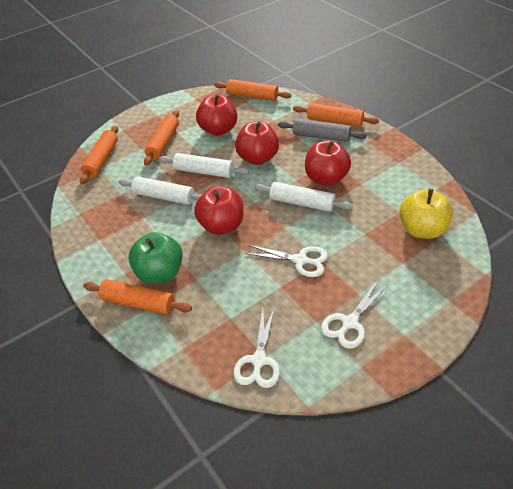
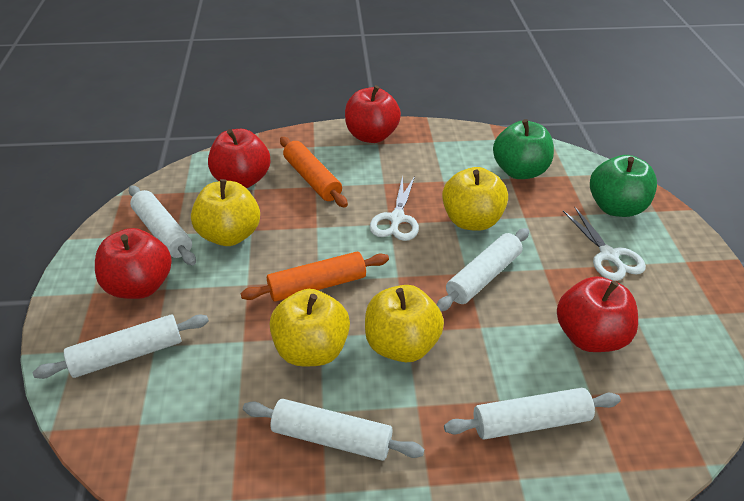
green apple: [128,232,183,284] = 1 -> [493,119,554,179] [590,155,657,217] = 2
grey rolling pin: [278,118,367,142] = 1 -> none = 0
orange rolling pin: [80,125,118,185] [83,279,192,315] [144,110,179,166] [214,79,292,101] [293,103,379,127] = 5 -> [240,252,389,302] [280,137,348,208] = 2
white rolling pin: [119,176,202,205] [159,153,249,178] [254,182,353,212] = 3 -> [33,314,209,379] [129,185,196,265] [243,399,424,461] [437,228,529,312] [444,388,621,440] = 5
white scissors: [233,307,280,388] [245,245,328,277] [321,280,387,349] = 3 -> [370,175,419,241] [563,207,646,281] = 2
yellow apple: [399,189,453,239] = 1 -> [191,179,260,246] [270,289,350,366] [365,285,444,362] [442,167,508,231] = 4

